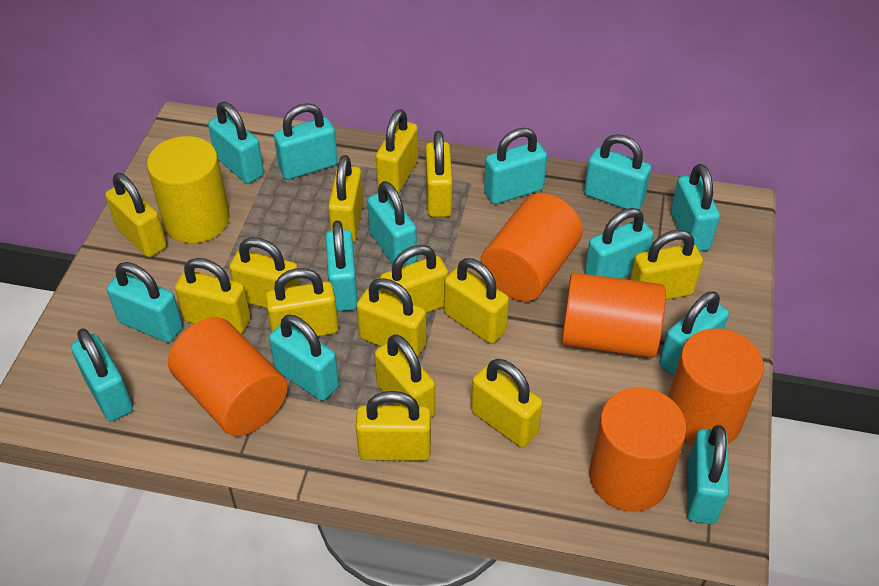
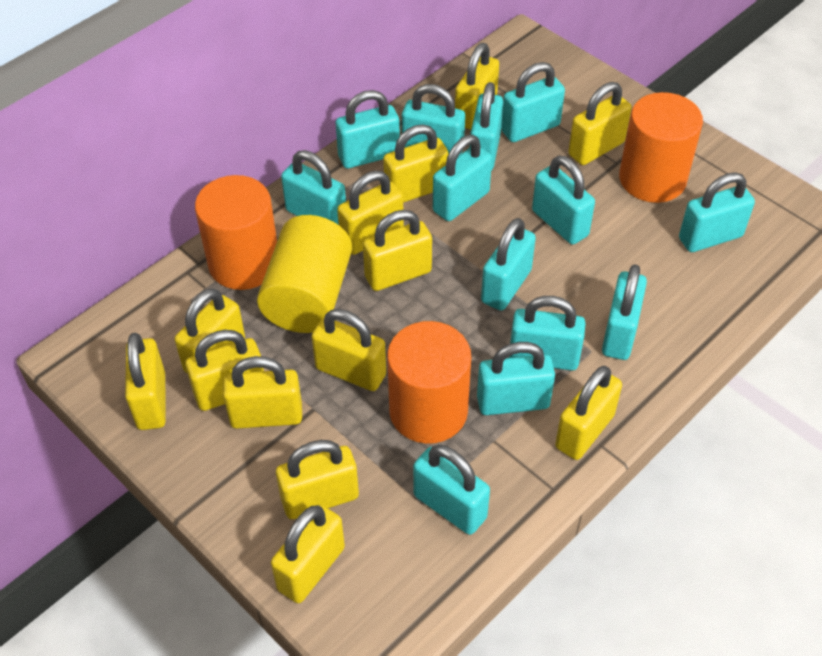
orange cylinder: [168,317,288,436] [480,193,583,301] [561,273,666,358] [589,387,687,512] [668,328,764,445] = 5 -> [195,175,277,290] [387,321,471,444] [619,92,703,203] = 3
yellow padlock: [105,173,167,257] [175,258,250,334] [229,237,300,308] [265,268,338,336] [328,155,364,242] [356,391,431,461] [357,278,426,357] [375,334,435,418] [376,109,418,193] [380,245,448,313] [426,131,453,217] [444,258,509,344] [471,359,543,448] [630,230,703,300] = 14 -> [125,333,166,430] [175,288,245,374] [185,330,264,411] [223,356,302,429] [271,504,345,603] [276,440,359,519] [312,309,386,391] [337,171,404,255] [363,210,432,291] [383,124,449,203] [455,43,499,130] [555,366,622,460] [568,82,632,165] = 13

